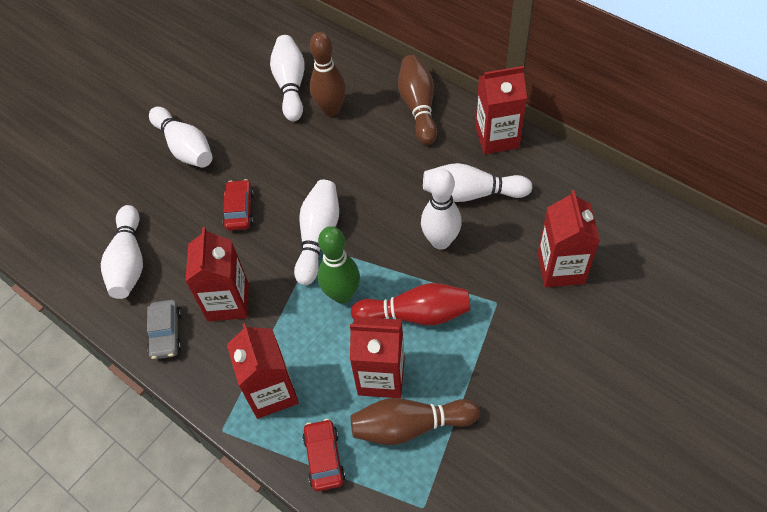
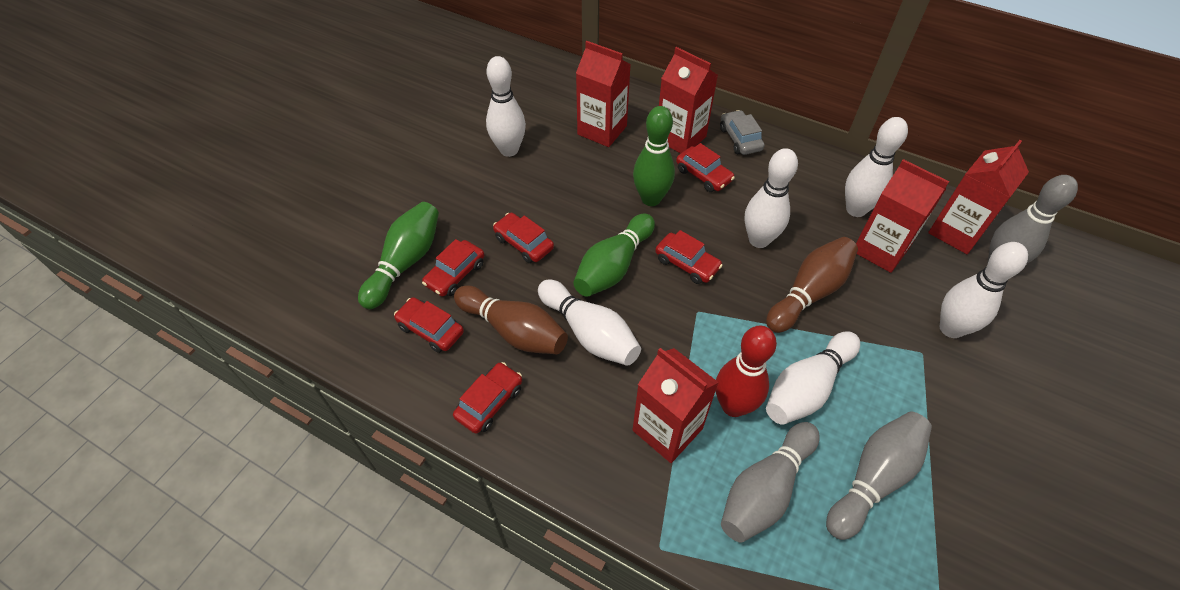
brown bowling pin: [310,32,346,117] [351,398,480,445] [398,55,437,145] = 3 -> [454,285,568,354] [766,237,858,333] = 2
green bowling pin: [318,226,360,304] = 1 -> [358,202,439,309] [573,214,655,297] [633,106,675,206] = 3
grey bowling pin: none = 0 -> [721,422,820,543] [826,412,932,540] [988,175,1078,263] = 3
red car: [223,179,254,231] [302,419,345,492] = 2 -> [394,297,464,353] [422,239,484,297] [453,362,522,434] [493,213,554,263] [655,230,723,284] [676,143,735,192] = 6

